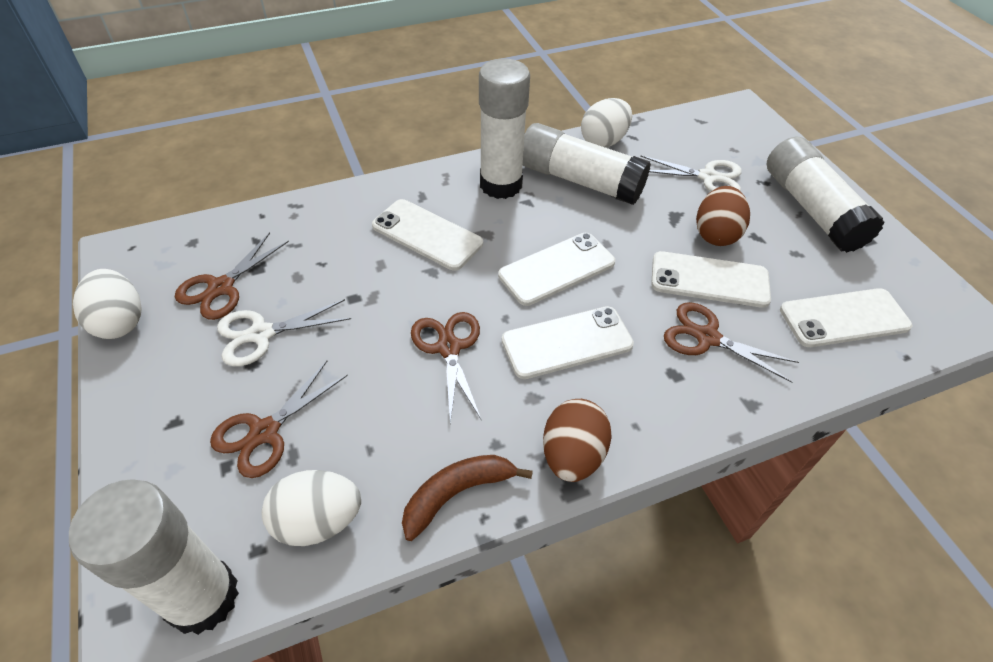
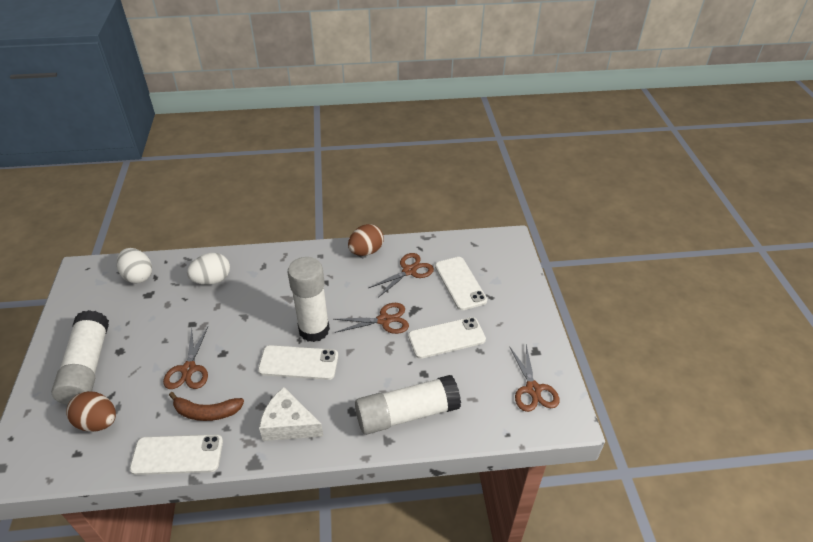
white cheese: none = 0 -> [259,387,323,441] = 1
white egg: [73,269,142,339] [262,470,361,546] [581,98,632,148] = 3 -> [117,248,152,284] [187,253,230,285] = 2
white glue stick: [69,479,239,635] [479,58,530,199] [523,123,651,205] [767,136,885,253] = 4 -> [51,310,109,405] [288,257,330,342] [355,375,461,435] = 3
white phone: [372,199,483,271] [498,233,615,306] [502,306,634,379] [651,251,771,308] [780,288,912,347] = 5 -> [130,435,223,475] [258,345,338,380] [408,317,486,359] [435,257,487,310] = 4
white scissors: [217,299,351,367] [640,155,742,192] = 2 -> none = 0

